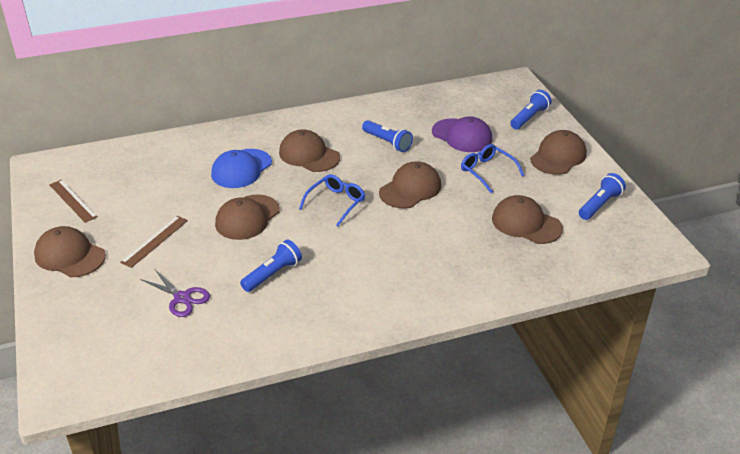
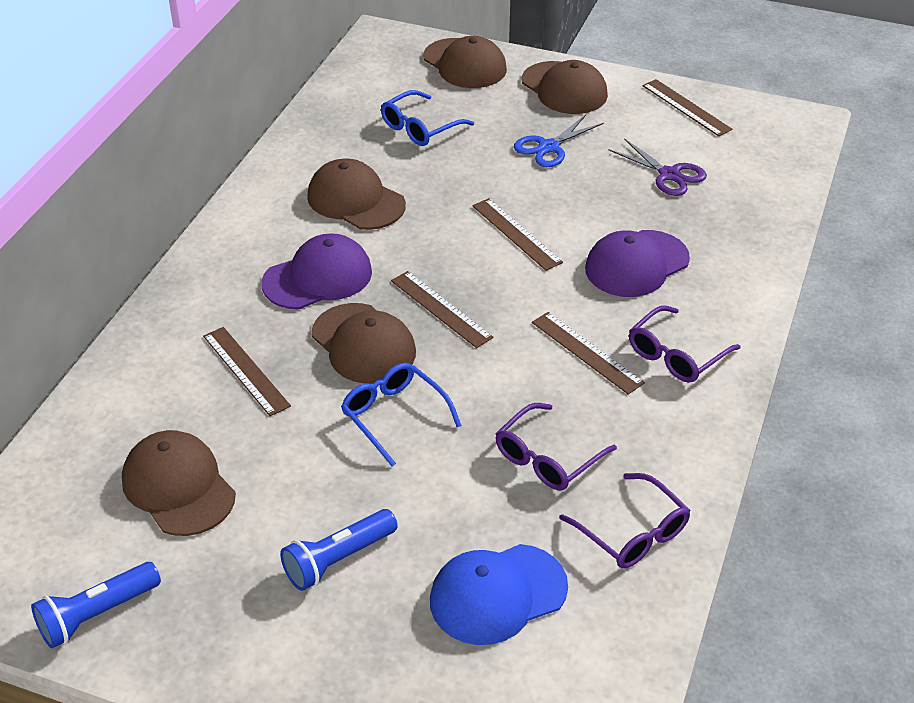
blue flashlight: [240,239,302,292] [362,120,413,152] [510,90,552,129] [579,173,626,220] = 4 -> [31,562,161,648] [280,509,398,591] = 2
blue scissors: none = 0 -> [514,115,604,167] = 1
brown cap: [34,226,106,277] [215,194,280,240] [279,129,340,172] [379,161,441,209] [492,195,563,244] [530,130,587,175] = 6 -> [122,430,236,536] [307,159,406,230] [312,303,416,384] [423,36,507,88] [521,60,608,114] = 5
brown ruler: [49,179,98,223] [120,216,188,268] = 2 -> [203,327,291,416] [391,271,494,348] [472,198,563,271] [532,312,645,394] [642,79,733,136] = 5
purple cap: [432,116,492,152] = 1 -> [261,233,372,309] [585,230,690,297] = 2
purple glasses: none = 0 -> [495,403,617,491] [559,473,690,568] [629,305,741,383] = 3

